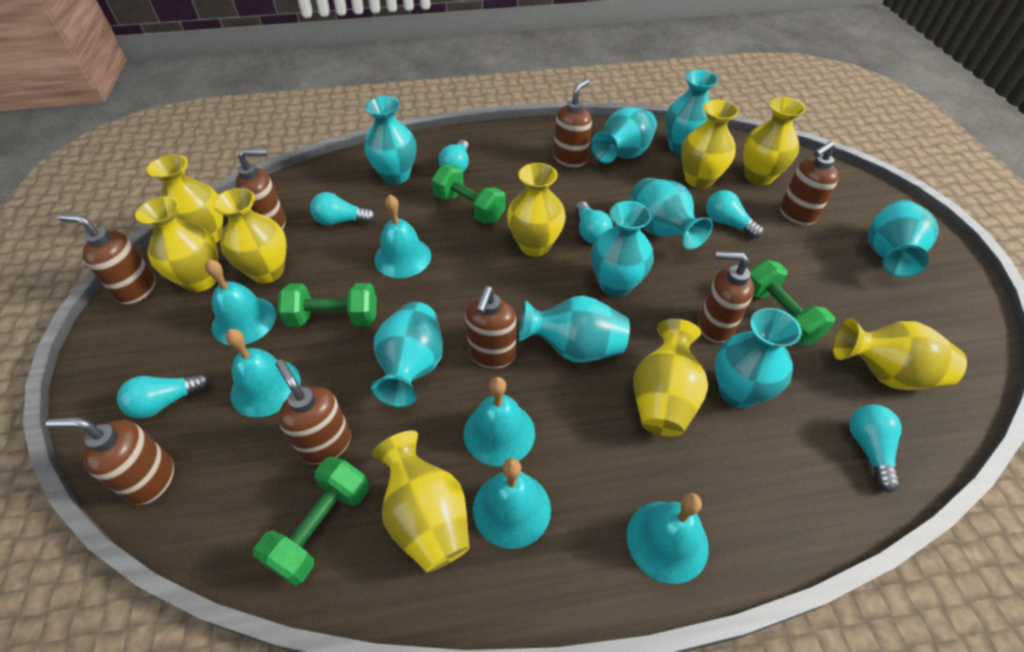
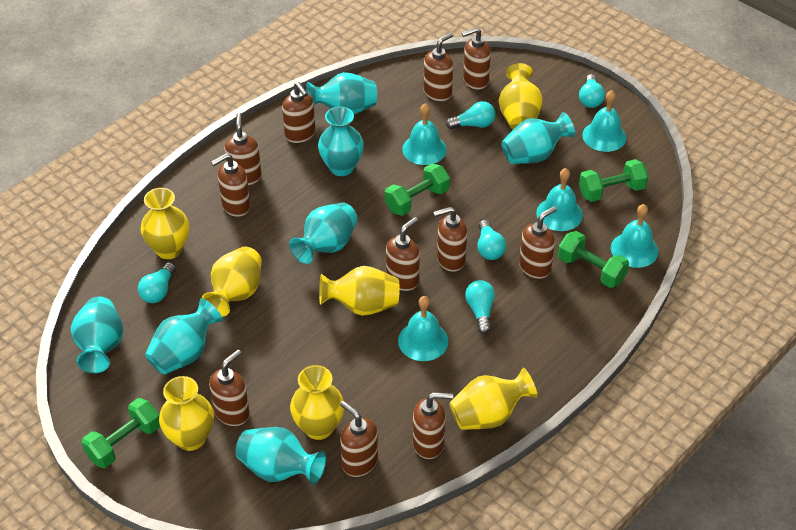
brown soap dispenser: [46,417,174,505] [58,214,156,305] [235,149,286,229] [275,359,351,465] [465,286,516,369] [553,79,592,167] [698,251,754,343] [780,141,839,225] = 8 -> [209,350,250,426] [211,153,250,217] [224,113,261,185] [282,82,315,143] [340,401,378,477] [386,217,420,291] [413,393,453,459] [424,33,453,101] [433,207,467,272] [462,27,491,90] [519,206,557,279] = 11
turquoise bell: [205,259,276,345] [225,329,301,417] [374,195,431,278] [463,377,535,466] [473,458,551,549] [627,493,709,584] = 6 -> [398,296,448,361] [402,103,447,165] [536,168,583,231] [582,90,626,152] [611,204,658,268] = 5
turquoise light bulb: [117,373,211,419] [310,192,375,225] [438,140,469,172] [575,201,613,244] [706,190,763,239] [849,404,902,493] = 6 -> [138,262,176,303] [446,101,496,129] [465,280,495,334] [477,220,506,260] [579,74,605,108] = 5
turquoise vase: [364,96,416,184] [371,302,443,408] [519,296,630,363] [591,107,657,163] [591,201,654,297] [630,178,713,250] [665,70,718,155] [715,308,802,408] [868,200,939,277] = 9 -> [71,296,123,373] [145,298,223,374] [236,427,326,485] [289,202,358,264] [306,72,377,114] [318,106,364,176] [501,112,575,164] = 7
yellow vase: [135,196,218,292] [147,154,223,243] [212,188,287,283] [372,430,470,572] [507,163,566,256] [633,319,708,437] [681,100,739,189] [743,97,806,185] [833,319,967,390] = 9 -> [141,188,189,259] [159,376,214,451] [202,246,262,317] [290,365,344,440] [319,266,400,316] [449,368,538,430] [499,63,543,130] = 7

